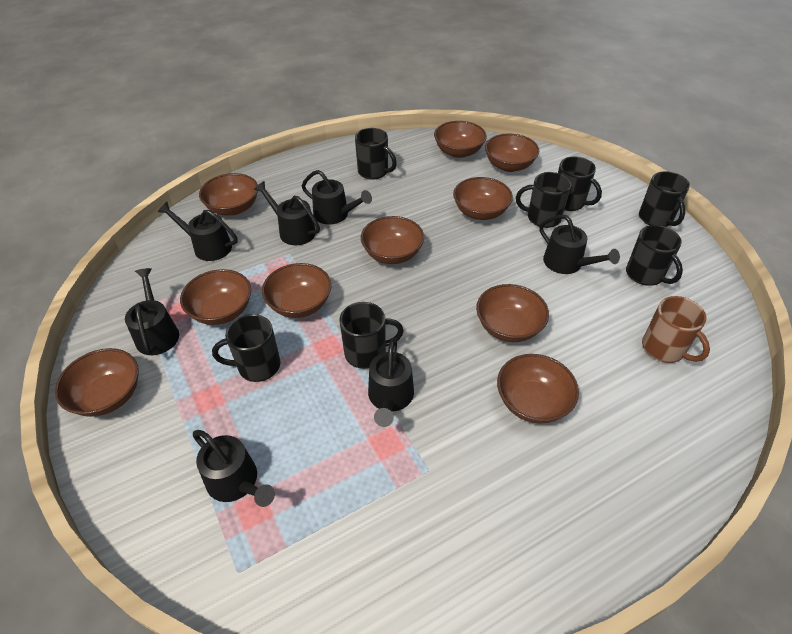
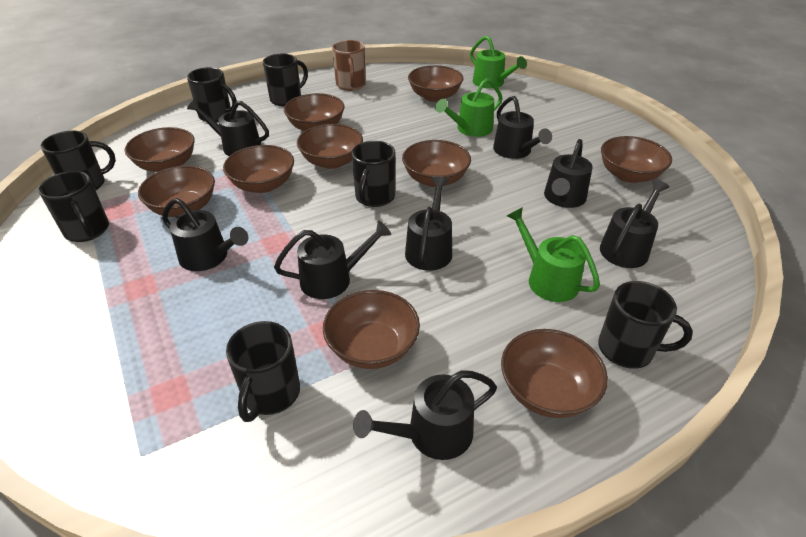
black watering can: [125,268,179,355] [158,202,238,261] [193,430,275,507] [254,181,320,245] [302,170,372,224] [368,338,414,427] [539,215,620,274] = 7 -> [162,198,248,271] [187,98,269,156] [274,221,391,299] [353,370,497,460] [405,177,452,271] [493,96,552,159] [544,139,593,208] [600,179,669,268] = 8
green watering can: none = 0 -> [436,78,502,137] [470,36,527,89] [507,207,600,302] = 3

